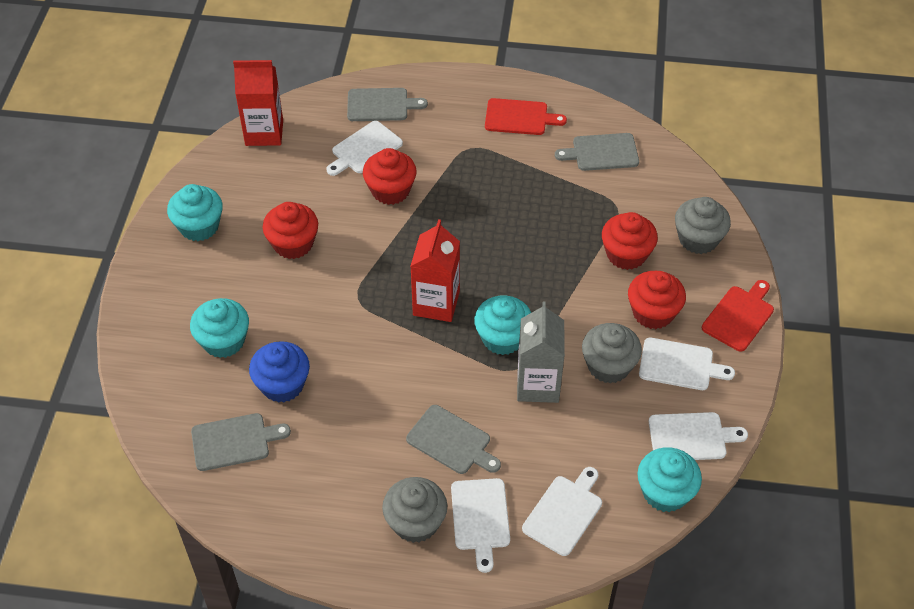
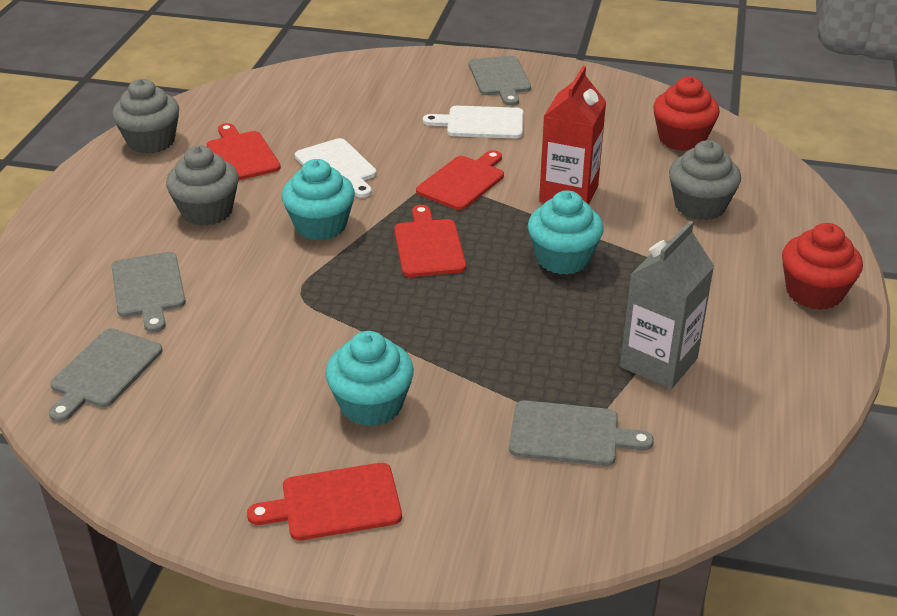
blue cupcake: [249,341,310,403] = 1 -> none = 0
red carton: [233,60,283,146] [410,219,460,322] = 2 -> [539,66,606,204] = 1
red cupcake: [263,202,318,259] [363,148,417,205] [602,212,658,270] [628,271,686,329] = 4 -> [653,77,720,151] [782,223,863,310] = 2
red cutting board: [485,98,567,135] [702,280,774,352] = 2 -> [206,123,281,181] [247,463,402,540] [394,205,466,277] [416,150,504,210] = 4
turquoise cupcake: [167,184,223,241] [190,298,249,358] [474,296,531,355] [637,447,702,512] = 4 -> [282,159,355,241] [325,331,414,427] [528,190,604,275] = 3
white cutting board: [326,121,403,176] [451,478,510,573] [522,467,602,556] [639,337,735,390] [649,412,748,460] = 5 -> [295,138,377,198] [423,106,524,138] = 2

